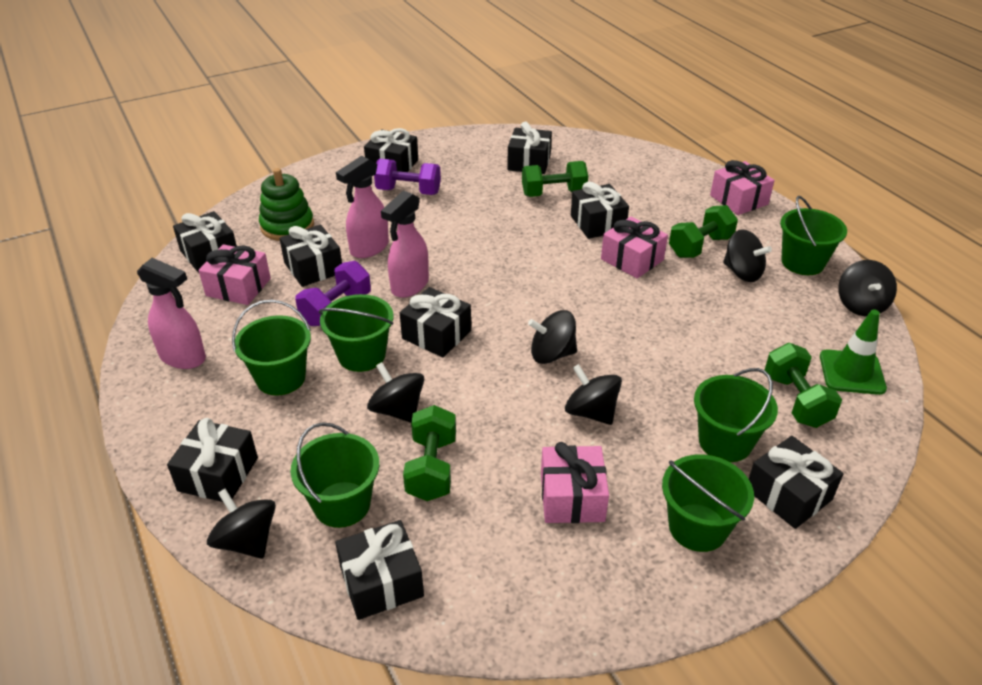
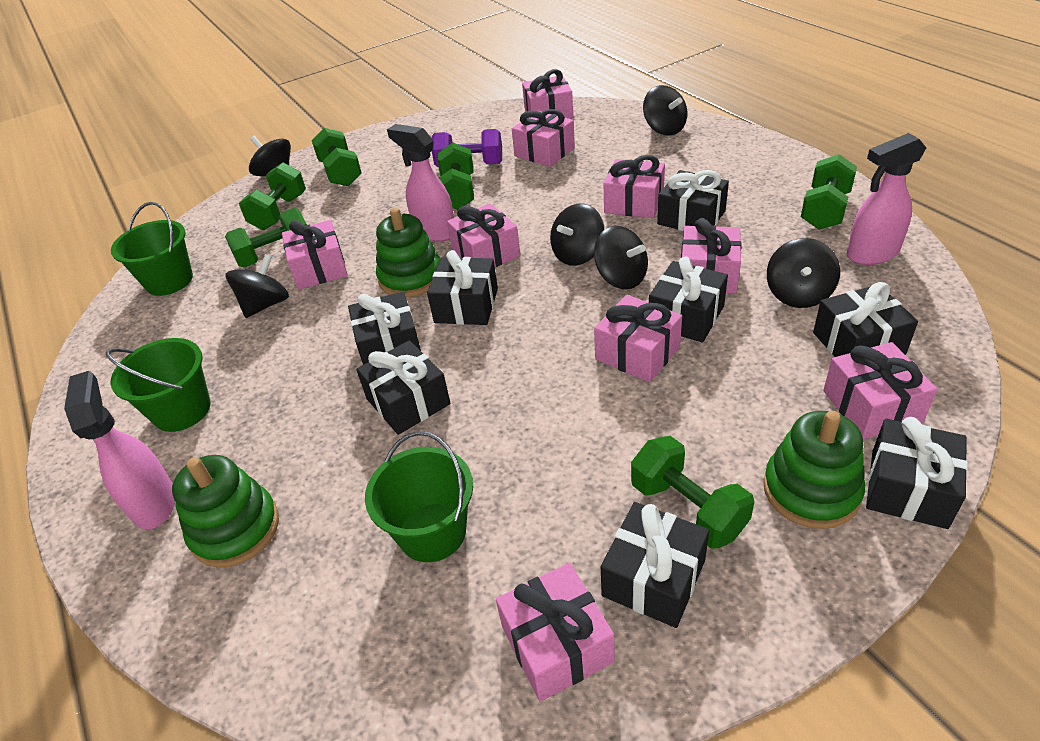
black gift: [167,418,258,502] [173,211,237,272] [280,225,342,287] [335,520,424,620] [364,128,418,172] [400,287,471,357] [507,122,552,174] [571,182,629,239] [749,436,844,529] = 9 -> [348,291,421,365] [356,340,450,435] [427,250,498,325] [601,502,710,628] [649,256,728,342] [657,170,729,231] [813,282,918,357] [866,417,968,529] = 8
green bucket: [232,300,311,396] [291,422,379,528] [319,294,394,372] [662,455,754,552] [694,368,778,462] [780,196,847,275] = 6 -> [106,338,211,432] [111,202,193,296] [365,431,473,562] = 3
green dumbbell: [403,405,456,501] [522,161,588,197] [669,205,738,258] [765,343,842,428] = 4 -> [225,208,307,268] [239,162,306,230] [312,128,361,186] [437,143,474,210] [631,436,754,549] [801,154,857,230] = 6
green stacking toy: [259,168,314,241] = 1 -> [172,455,279,568] [376,208,440,298] [763,411,865,529] = 3
green traffic cone: [820,309,887,395] = 1 -> none = 0
pink gift: [199,244,271,305] [541,442,609,523] [601,217,668,278] [710,160,775,215] = 4 -> [282,220,348,289] [447,204,520,267] [496,563,615,701] [512,109,575,167] [522,69,573,119] [594,295,682,382] [604,155,665,218] [681,218,742,293] [823,342,937,439] = 9
purple dumbbell: [295,261,371,326] [374,159,441,195] = 2 -> [432,129,502,167] = 1

